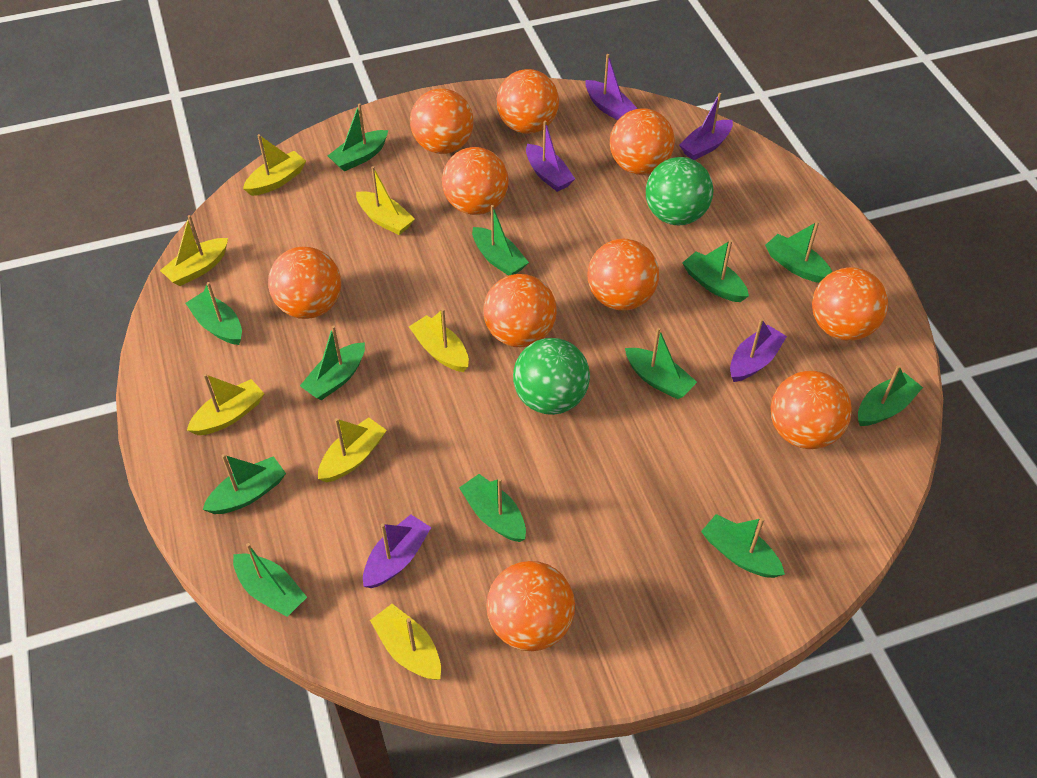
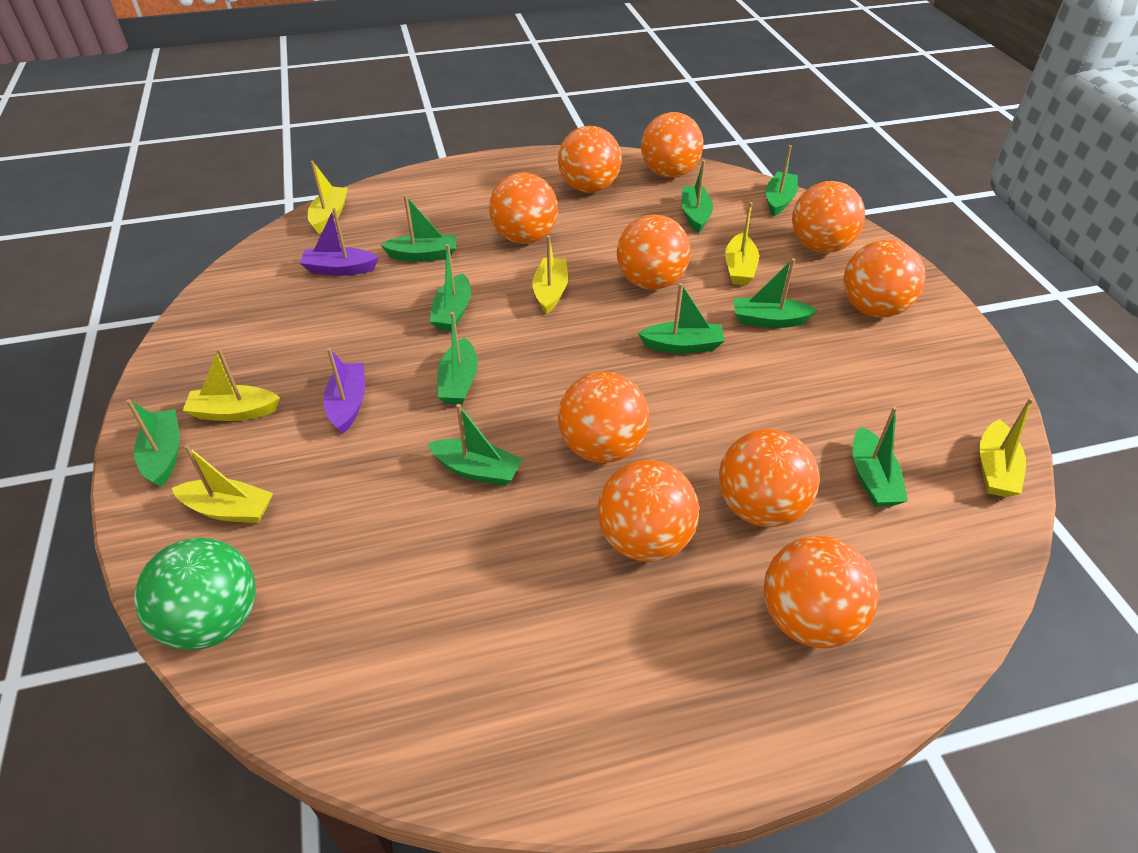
green ball: [513,338,590,415] [646,157,713,225] = 2 -> [134,538,256,650] = 1
green boat: [186,282,242,345] [202,454,286,514] [233,543,307,617] [300,325,365,400] [328,103,388,171] [459,474,526,542] [472,205,529,276] [625,328,697,399] [682,240,749,302] [701,514,785,578] [765,221,832,283] [858,365,923,426] = 12 -> [126,399,180,487] [381,195,456,262] [428,404,523,486] [430,244,471,331] [437,312,478,405] [638,283,725,354] [681,160,713,233] [734,258,817,328] [765,145,798,216] [853,407,908,507] = 10
purple boat: [363,514,432,588] [526,120,575,192] [585,54,637,120] [679,93,733,160] [730,318,787,382] = 5 -> [300,208,379,276] [323,348,365,434] = 2
yellow boat: [160,215,228,286] [187,374,265,435] [243,134,306,196] [318,418,387,483] [356,166,415,235] [370,604,441,680] [409,308,469,372] = 7 -> [172,445,273,523] [183,348,280,421] [308,161,348,234] [532,235,568,314] [725,202,759,285] [979,398,1034,497] = 6

